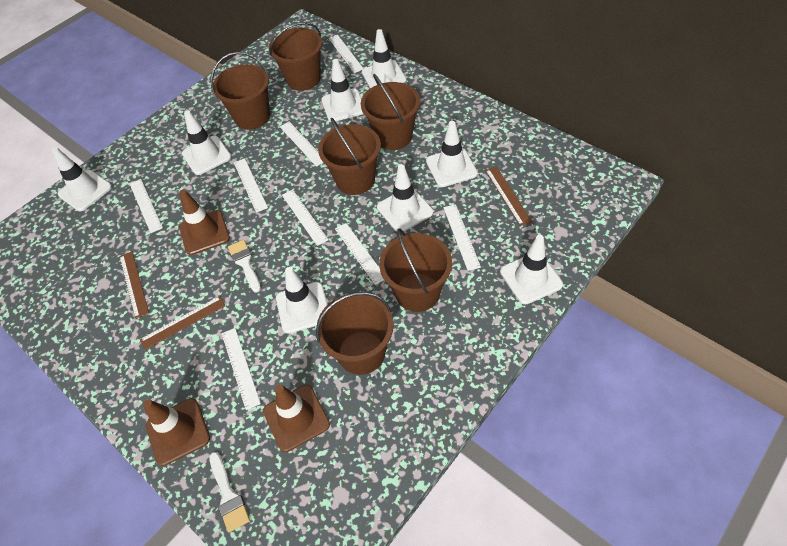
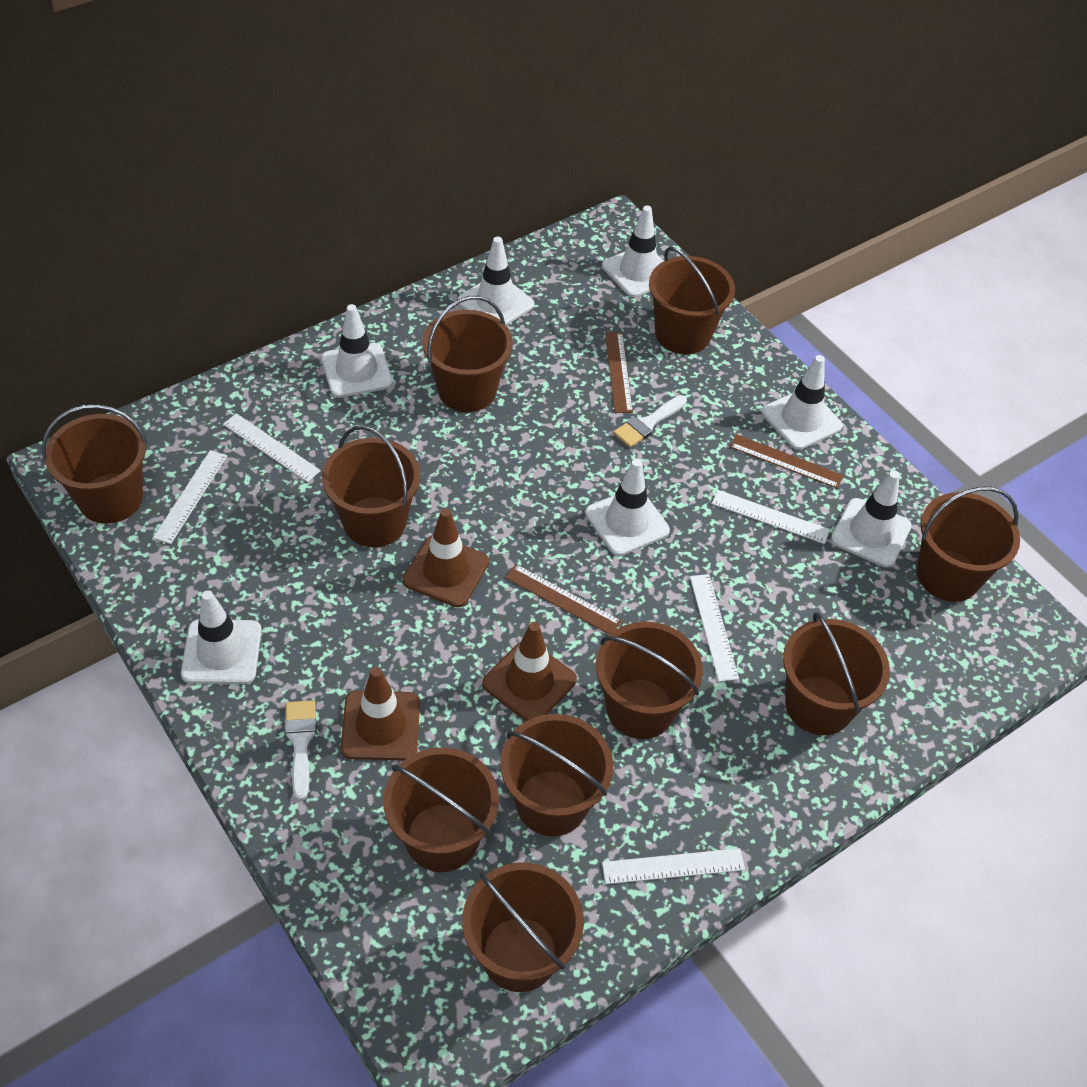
brown bucket: [211,52,270,130] [269,22,322,91] [316,292,393,375] [318,118,381,195] [361,74,420,150] [379,229,452,312] = 6 -> [42,404,148,524] [322,425,421,547] [383,747,499,872] [422,296,513,412] [462,863,584,992] [500,714,613,836] [596,622,703,739] [649,247,735,354] [783,612,890,735] [917,487,1020,602] = 10
white ruler: [130,179,163,233] [222,328,261,410] [234,158,268,213] [280,122,324,167] [282,190,329,246] [329,35,364,73] [335,223,384,285] [443,204,481,271] = 8 -> [153,450,227,544] [223,413,321,482] [602,848,745,884] [690,574,739,682] [712,490,830,544] = 5
white traffic cone: [51,147,112,211] [182,110,231,175] [276,267,328,334] [321,59,364,122] [362,29,406,88] [377,165,433,233] [426,121,478,187] [500,235,563,304] = 8 -> [181,591,262,684] [321,304,393,398] [458,237,534,325] [585,459,670,556] [602,206,663,297] [762,355,843,450] [831,471,912,567] = 7

